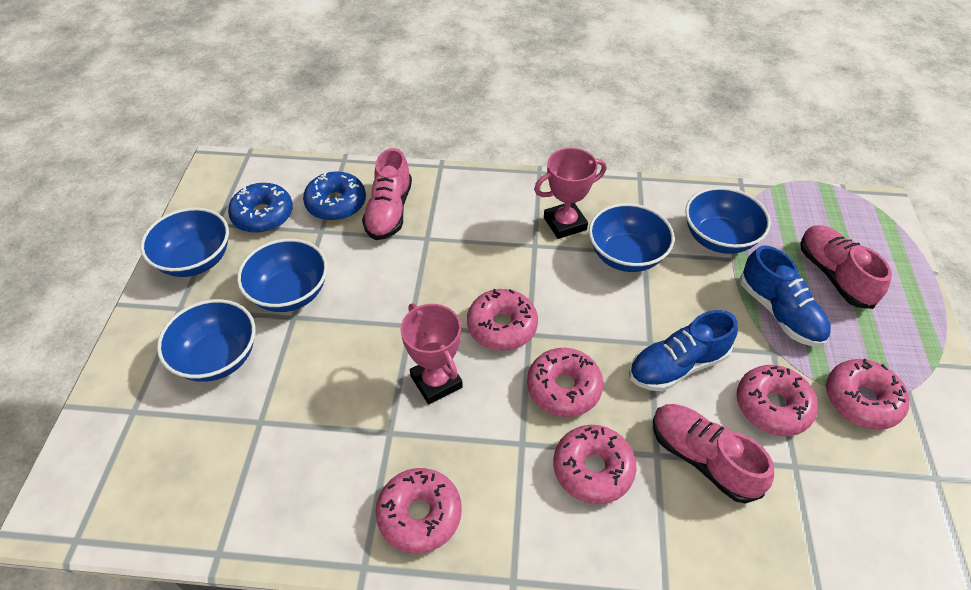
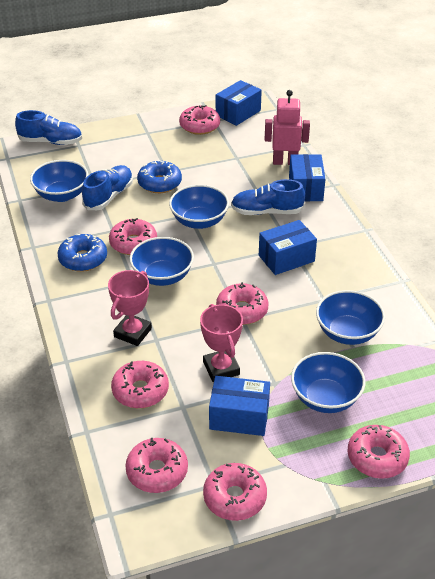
blue box: none = 0 -> [209,376,270,436] [216,80,262,126] [259,220,317,275] [289,154,325,201] = 4
blue shoe: [629,310,738,391] [740,246,831,347] = 2 -> [15,110,82,145] [82,165,133,210] [231,179,305,215] = 3
pink donut: [375,468,462,554] [467,289,538,351] [527,348,604,417] [553,425,637,504] [737,365,818,436] [826,359,909,430] = 6 -> [109,218,157,255] [111,361,169,408] [125,438,188,493] [179,105,220,135] [203,463,267,521] [216,282,269,325] [348,425,410,479] = 7
pink robot: none = 0 -> [265,90,310,165] = 1
pink shoe: [362,148,412,240] [653,404,774,504] [800,225,892,309] = 3 -> none = 0

